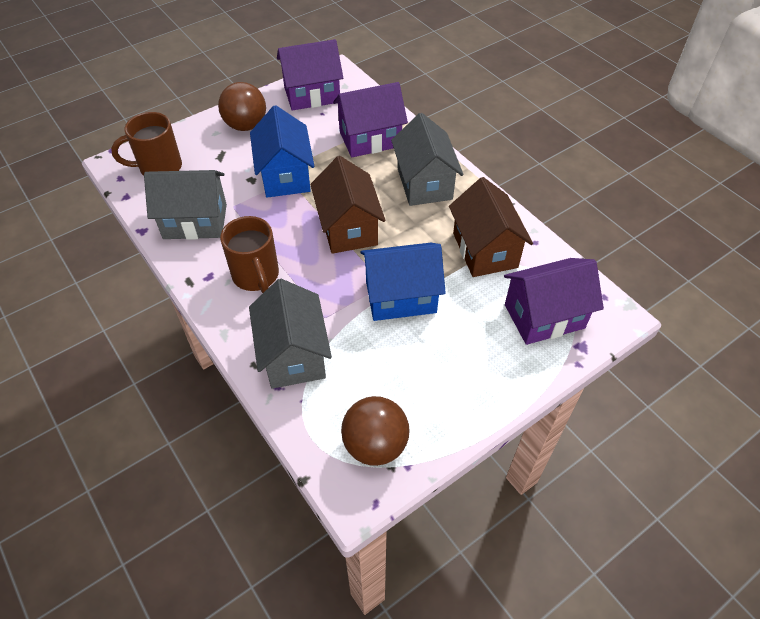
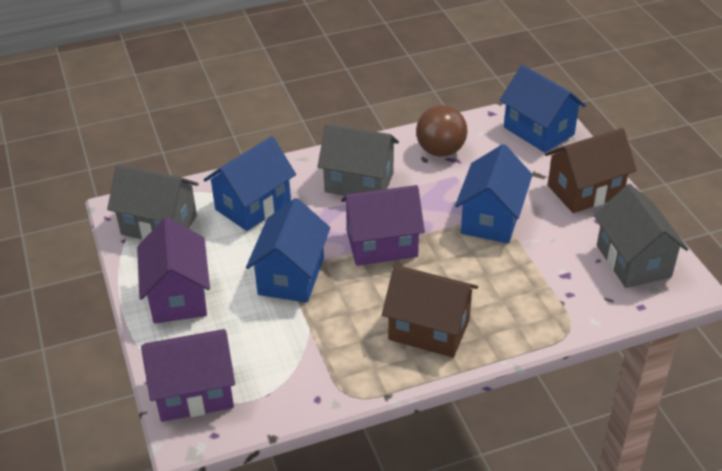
blue house: [250,105,315,198] [360,243,446,321] = 2 -> [204,136,296,231] [246,198,330,303] [455,144,533,243] [500,65,586,153] = 4
brown ball: [218,82,266,131] [341,396,410,466] = 2 -> [416,105,467,157] = 1
brown mug: [111,112,182,176] [220,216,279,293] = 2 -> none = 0

